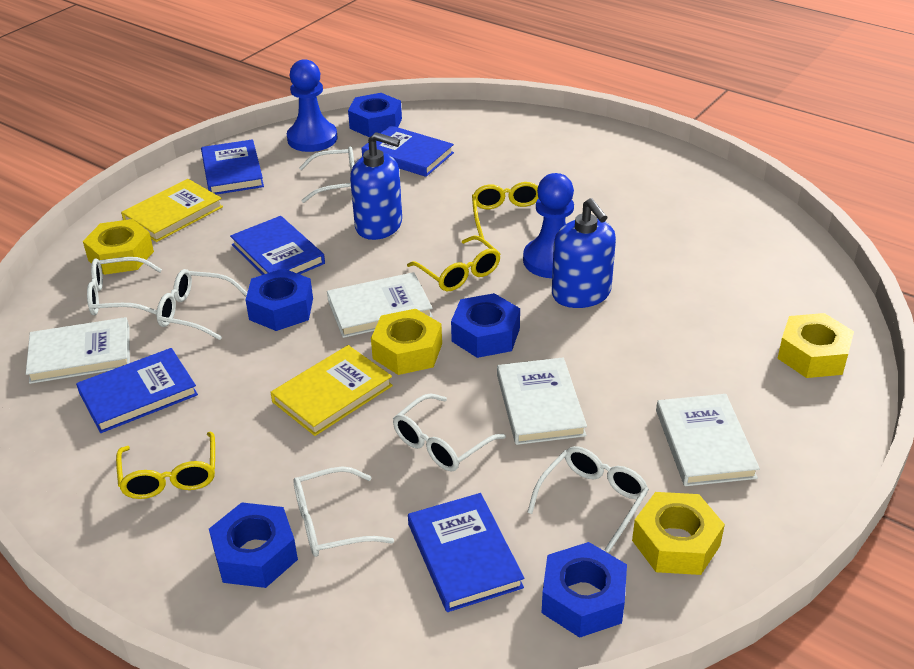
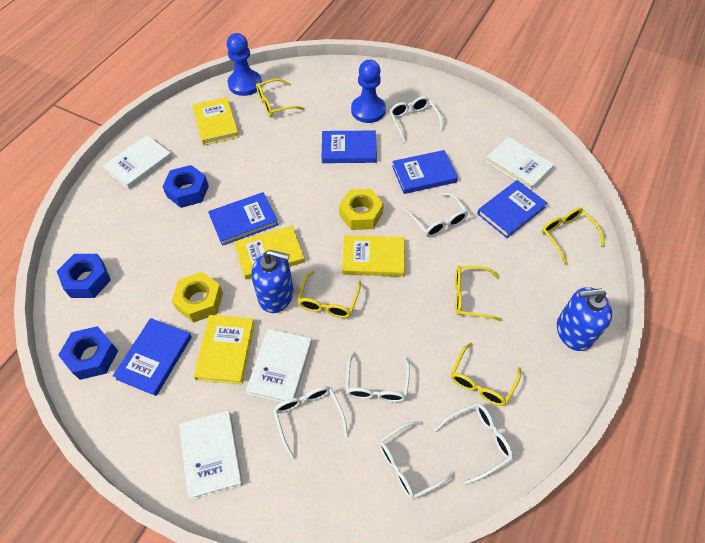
blue nut: [209,502,298,588] [245,268,313,331] [348,93,402,137] [451,293,520,358] [542,542,627,638] = 5 -> [57,254,111,298] [58,326,118,380] [162,165,209,208] = 3
yellow book: [121,179,223,242] [270,345,393,436] = 2 -> [192,97,239,145] [193,315,255,384] [234,226,305,279] [342,235,405,277] = 4
yellow glasses: [116,432,215,499] [407,236,501,291] [472,182,539,239] = 3 -> [256,78,305,117] [297,271,361,318] [451,343,521,406] [455,266,502,321] [542,208,605,265] = 5
yellow nut: [83,219,154,275] [371,309,442,375] [632,492,725,575] [777,313,854,378] = 4 -> [172,272,223,323] [339,189,384,230] = 2

